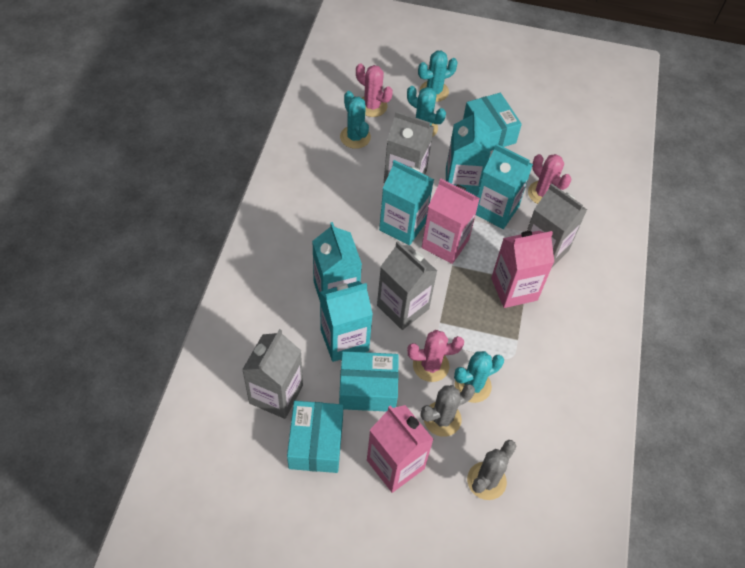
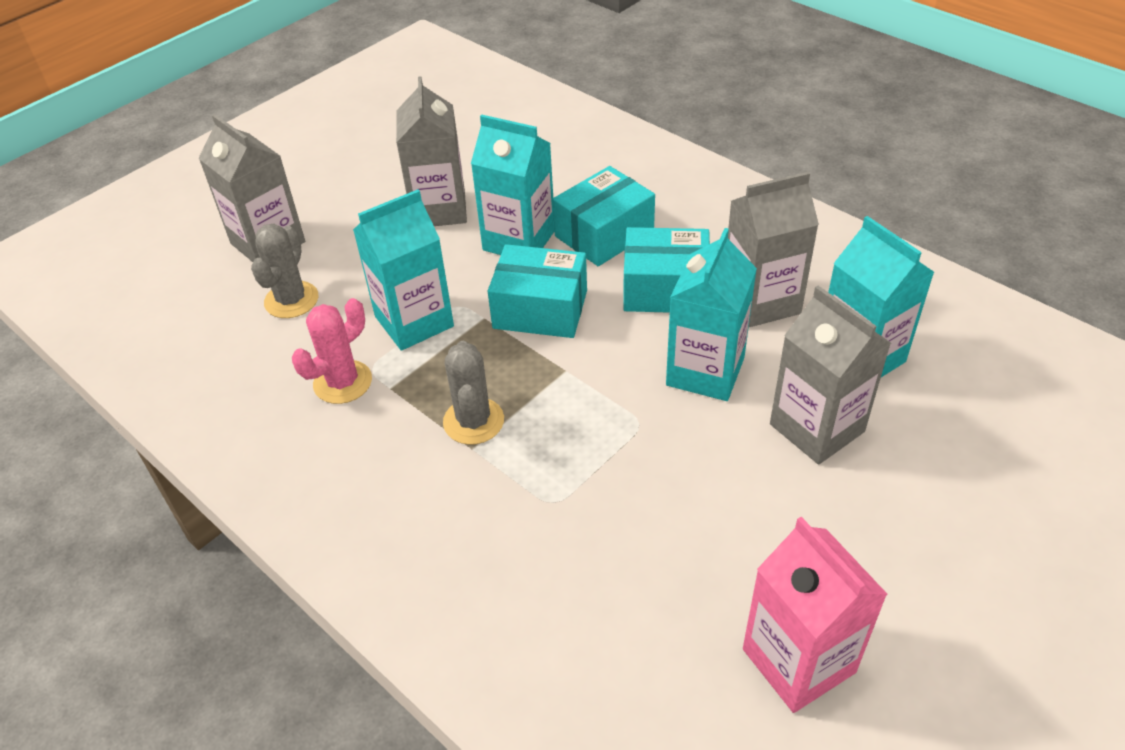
pink cactus: [356,63,393,117] [407,330,464,382] [528,154,572,204] = 3 -> [292,298,372,404] = 1
pink carton: [367,405,434,493] [422,179,480,264] [491,231,554,308] = 3 -> [743,517,887,713] = 1
turquoise cactus: [340,91,371,149] [407,86,446,137] [418,51,458,102] [454,351,504,403] = 4 -> none = 0
turquoise carton: [312,222,362,300] [320,281,373,362] [379,160,434,245] [446,110,490,197] [476,144,533,229] = 5 -> [353,189,454,351] [471,115,554,255] [666,228,757,401] [828,216,934,377] = 4

